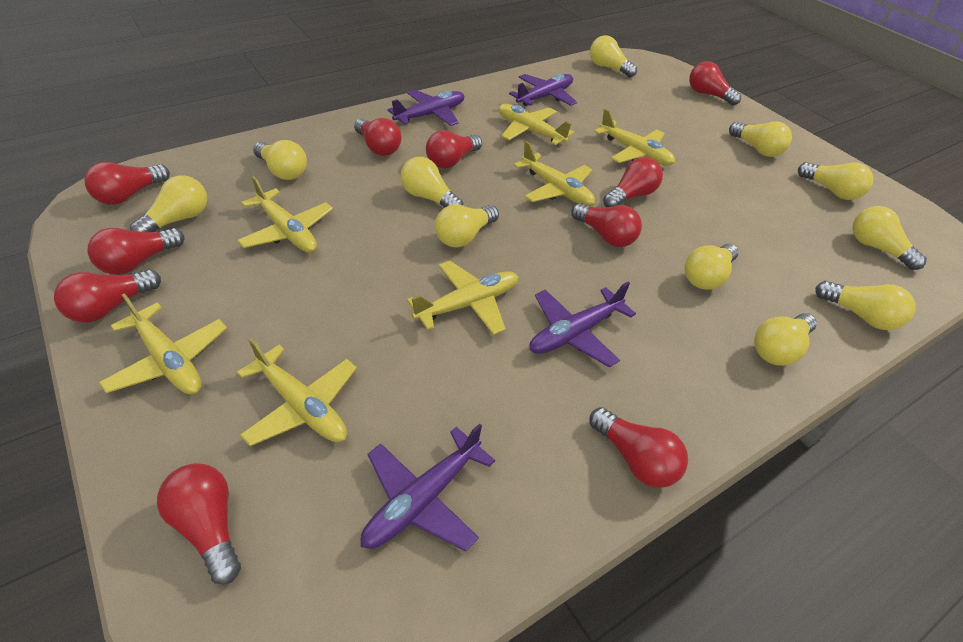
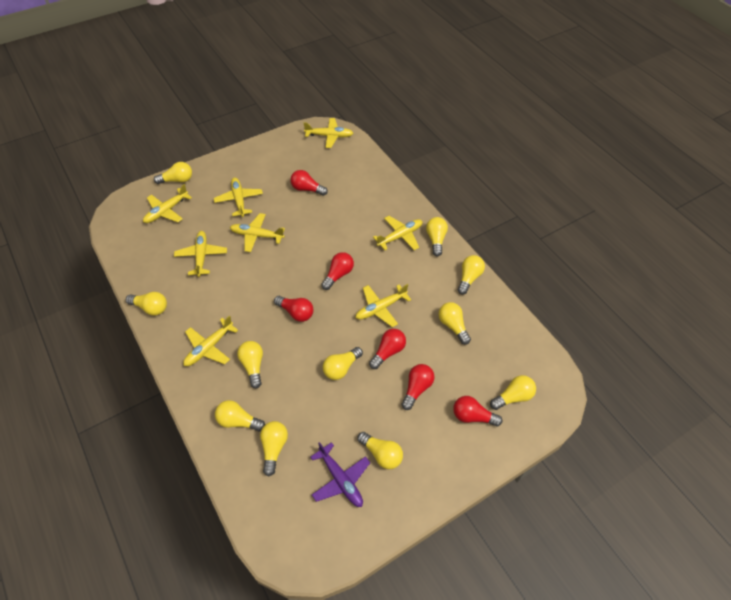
purple plane: [361,423,495,551] [387,89,464,126] [509,74,577,106] [530,282,636,367] = 4 -> [311,442,370,507] = 1
red light bulb: [54,270,161,322] [85,162,170,205] [87,228,184,275] [157,463,241,584] [354,118,402,156] [426,130,482,169] [572,203,642,247] [589,407,688,488] [603,157,663,207] [689,61,741,105] = 10 -> [274,296,313,322] [290,170,328,196] [321,252,354,290] [369,329,406,369] [401,364,435,410] [453,396,502,426] = 6
yellow plane: [99,293,227,395] [237,176,333,253] [237,338,357,446] [407,261,518,335] [498,104,574,145] [513,141,595,206] [594,109,675,166] = 7 -> [143,184,192,223] [174,231,227,277] [183,315,238,366] [214,177,263,217] [230,213,285,252] [304,118,353,148] [355,284,411,327] [373,216,422,250] = 8

